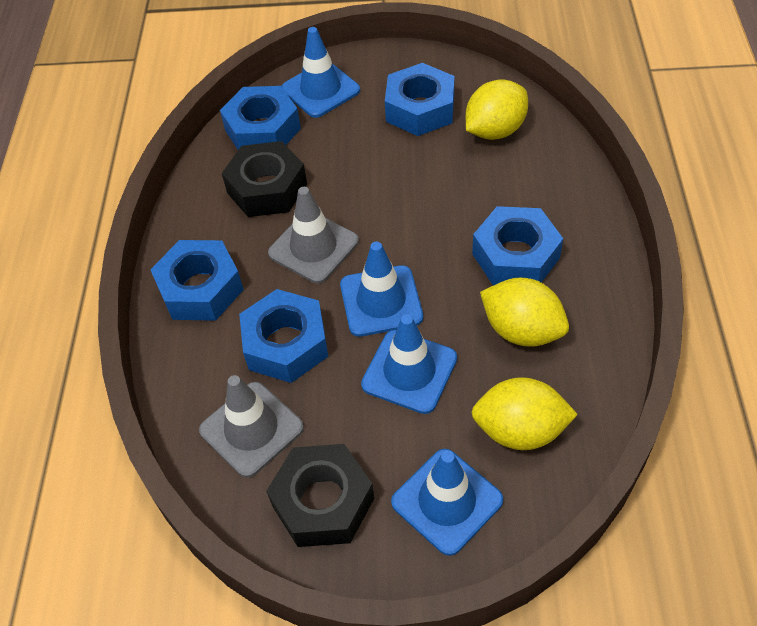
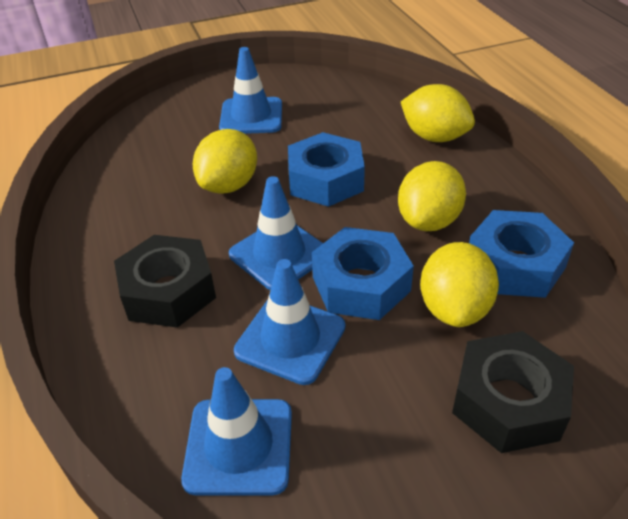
blue nut: [150,240,244,321] [220,86,301,150] [239,289,328,383] [385,63,454,136] [472,206,563,285] = 5 -> [288,132,365,207] [312,227,414,320] [469,210,574,298] = 3
grey traffic cone: [199,375,304,478] [268,187,359,284] = 2 -> none = 0
yellow lemon: [466,79,528,140] [471,377,578,450] [480,278,569,347] = 3 -> [193,129,257,194] [398,161,466,231] [401,84,475,142] [420,242,499,327] = 4

